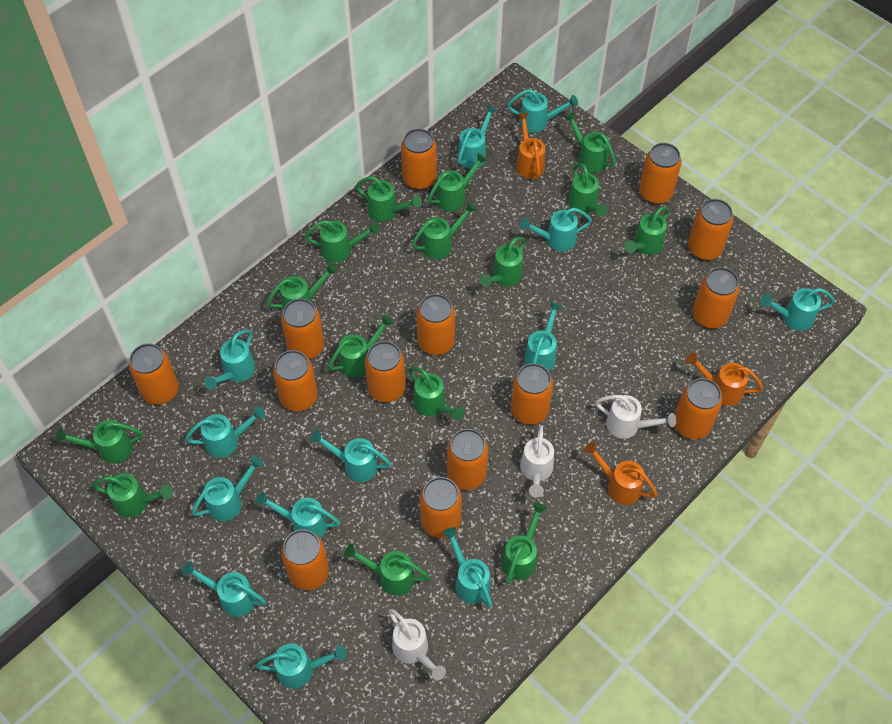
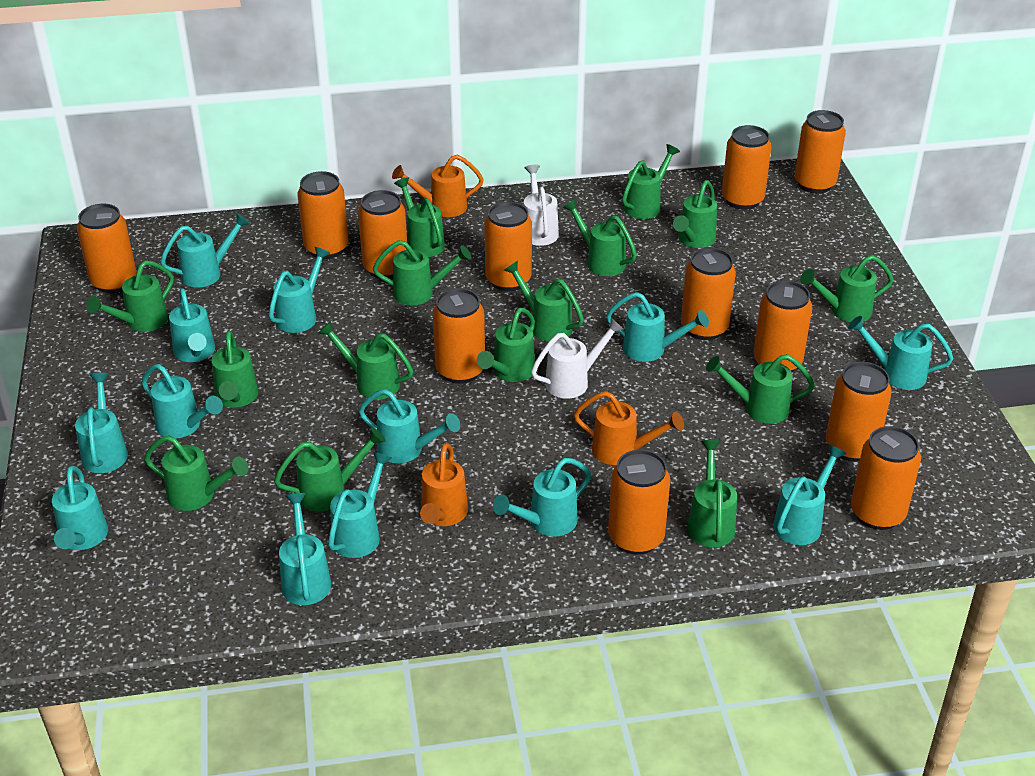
orange can: [129,343,179,405] [273,350,318,411] [281,298,324,359] [281,529,329,590] [365,341,406,402] [401,129,437,190] [416,294,455,355] [420,477,462,538] [447,429,488,490] [511,363,553,425] [639,143,682,204] [675,378,722,439] [688,199,733,260] [693,267,740,329] = 14 -> [77,204,136,293] [298,171,349,259] [358,190,407,279] [433,288,485,384] [484,202,532,291] [608,450,670,555] [681,248,736,340] [722,125,772,210] [754,281,812,372] [795,110,846,194] [826,362,892,462] [851,426,921,530] = 12
white watering can: [388,609,446,680] [520,425,554,497] [595,395,676,439] = 3 -> [523,164,559,246] [531,318,624,399] = 2

